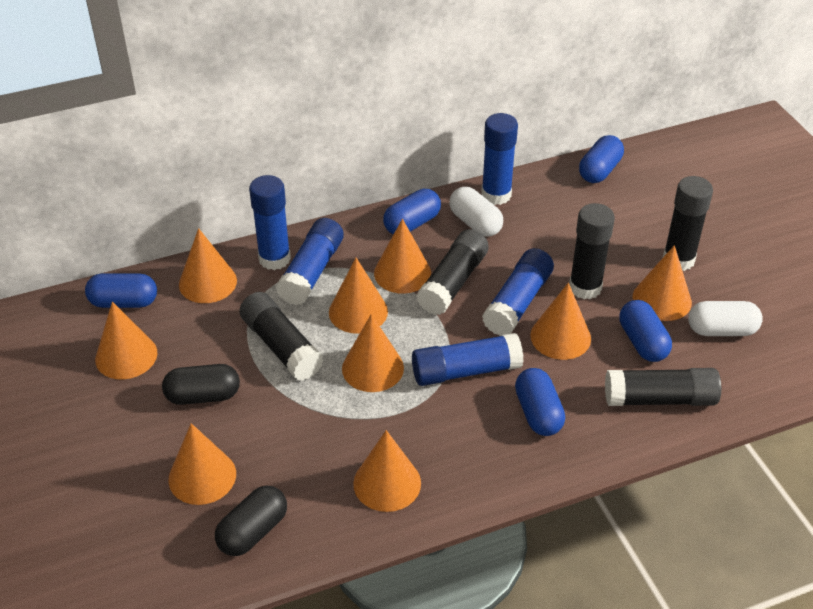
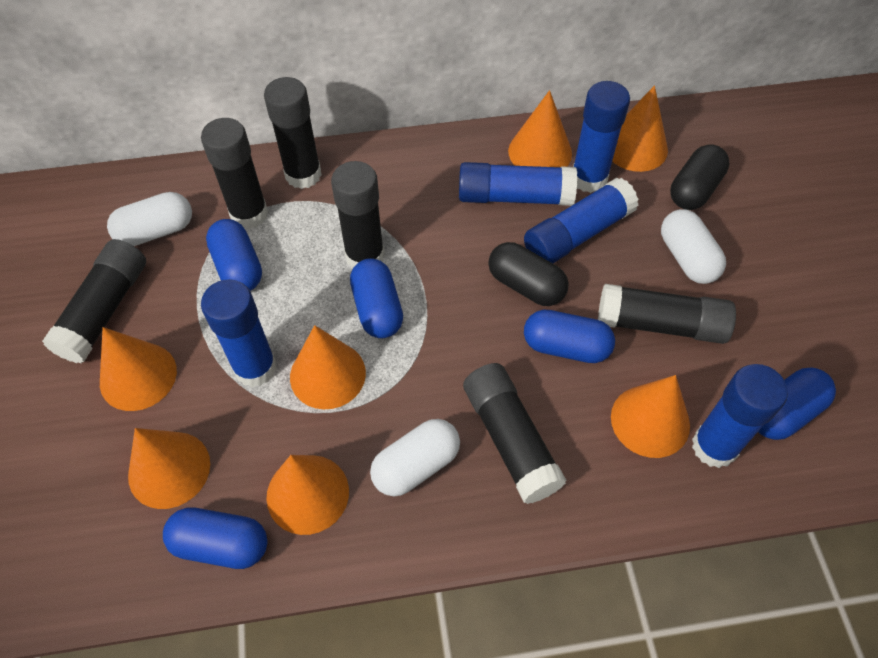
black glue stick: [239,292,324,381] [416,229,489,315] [569,203,615,299] [605,368,721,406] [663,176,713,271] = 5 -> [42,239,146,364] [201,118,268,229] [264,77,322,189] [331,161,385,269] [463,363,567,504] [598,284,736,344] = 6
orange cone: [95,302,157,379] [168,423,236,505] [179,228,237,303] [329,258,388,334] [342,314,404,392] [353,430,421,512] [374,219,431,294] [530,283,591,360] [633,245,692,321] = 9 -> [100,327,177,411] [128,428,210,509] [266,455,349,535] [290,325,366,409] [508,90,572,167] [611,375,690,458] [612,85,668,172] = 7
white capsule: [449,187,503,237] [688,301,763,336] = 2 -> [107,192,192,246] [370,419,460,496] [661,209,726,284] = 3

